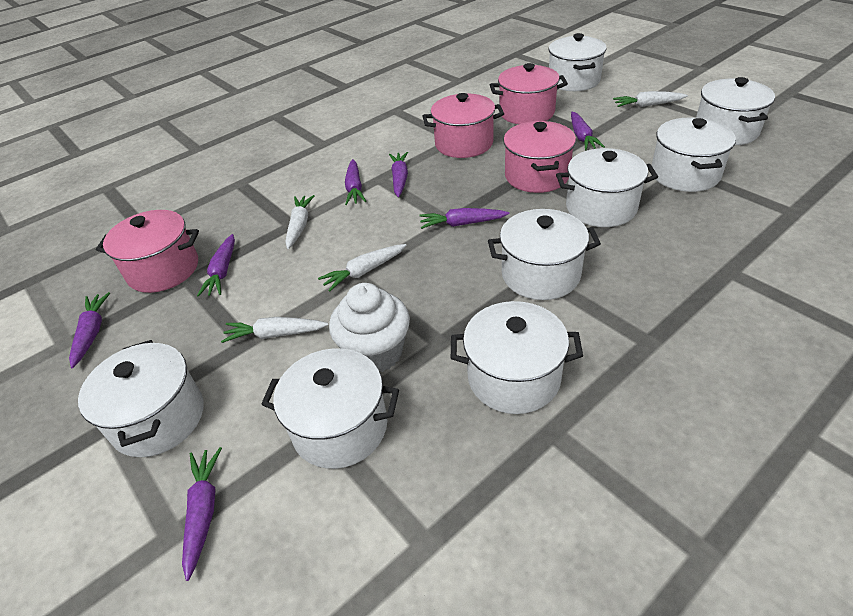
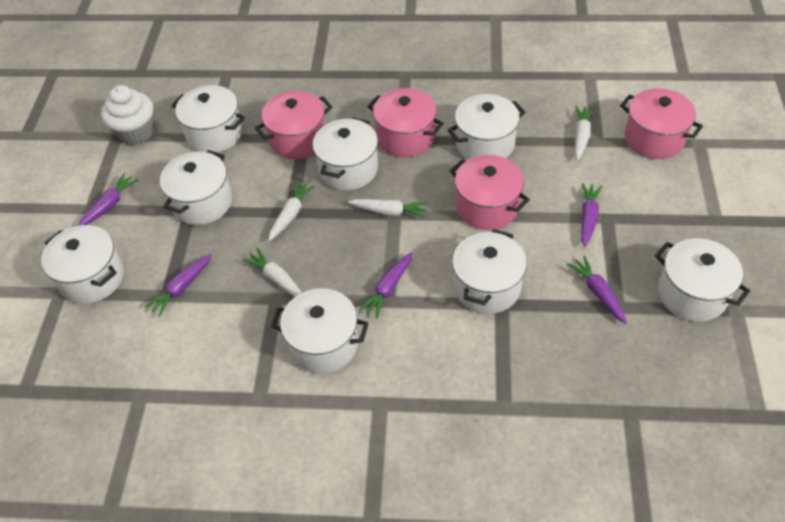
purple carrot: [69,292,110,368] [182,447,222,581] [197,234,235,297] [345,159,366,205] [389,152,408,197] [419,208,509,229] [571,112,605,150] = 7 -> [78,173,139,226] [144,254,212,317] [358,252,412,319] [567,255,627,324] [581,183,602,247] = 5

